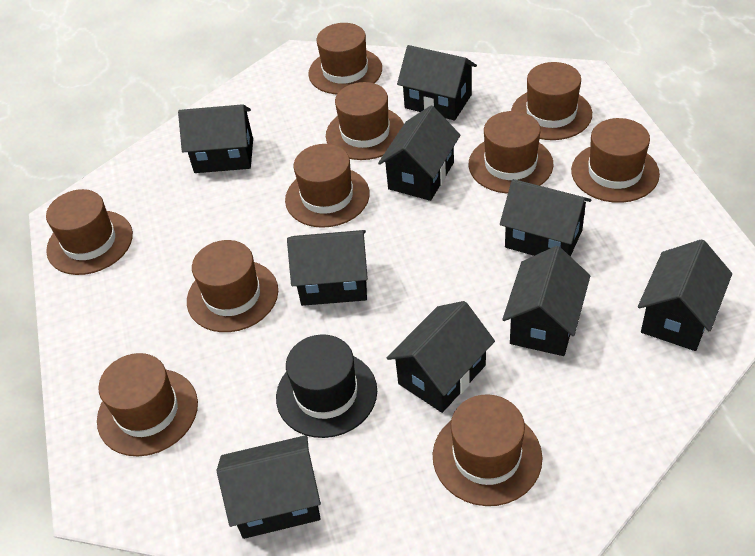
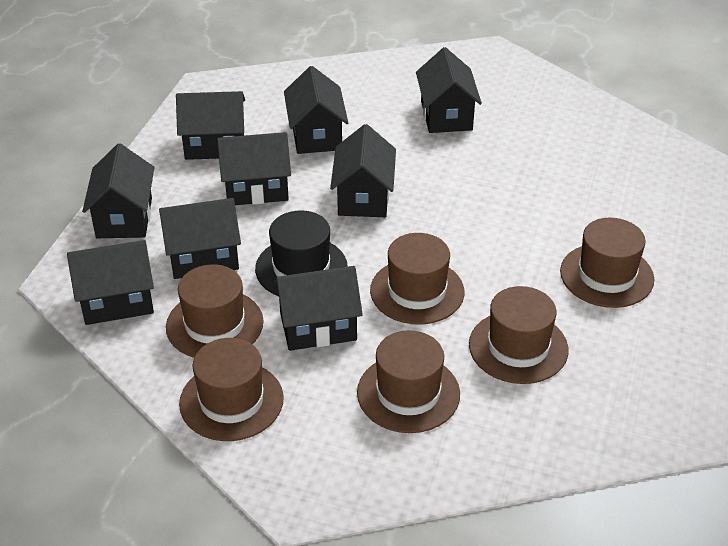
brown hat: [46,189,133,275] [97,353,198,456] [187,240,278,332] [285,144,370,228] [308,23,382,94] [326,82,404,160] [433,394,542,506] [469,111,553,194] [511,62,592,140] [571,118,660,203] = 10 -> [166,264,263,358] [179,338,284,441] [357,330,460,433] [370,233,465,325] [469,286,568,384] [560,218,654,308] = 6

